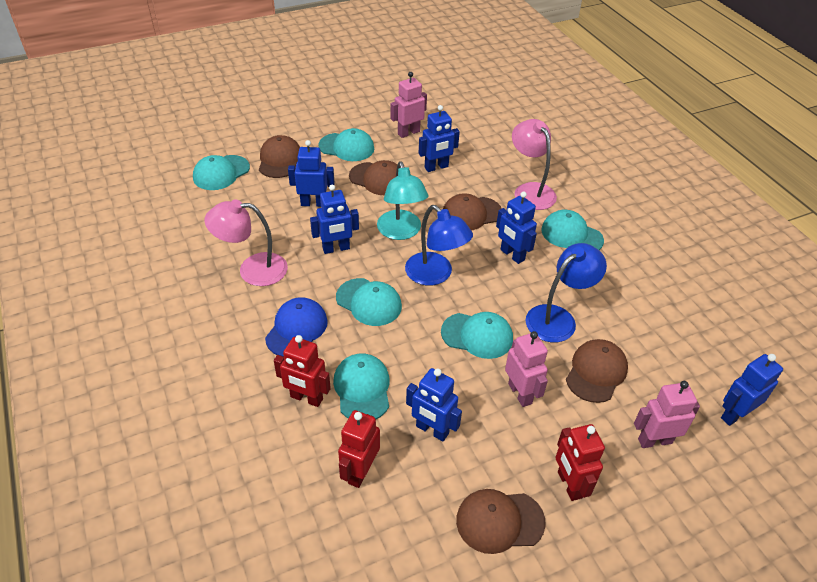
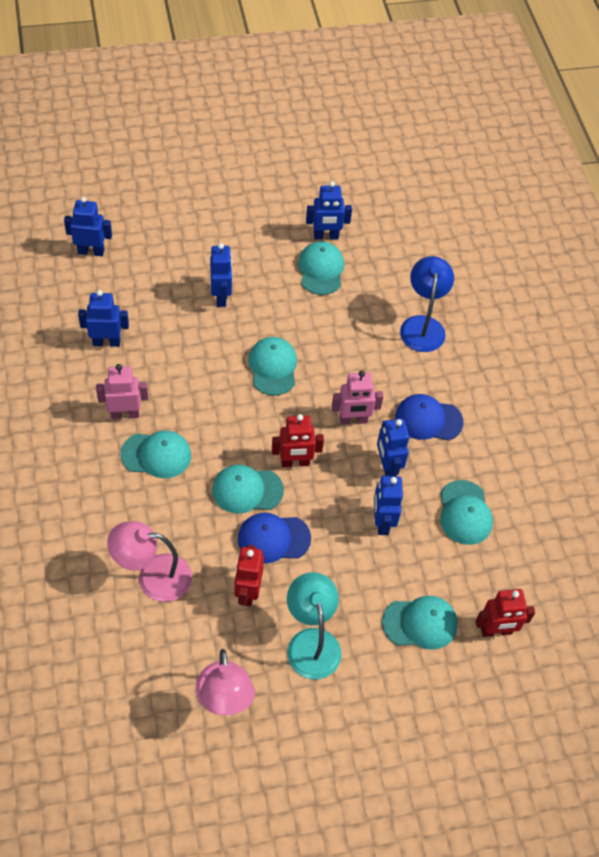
blue cap: [265,297,328,357] = 1 -> [238,513,311,564] [395,394,464,440] = 2
blue lamp: [405,205,473,286] [526,243,607,342] = 2 -> [400,256,454,352] = 1
brown cap: [259,135,300,178] [349,160,397,195] [443,193,502,230] [456,489,546,554] [566,339,628,403] = 5 -> none = 0
pink robot: [390,72,427,138] [505,331,548,407] [634,381,700,448] = 3 -> [96,364,148,419] [332,371,383,425] = 2

